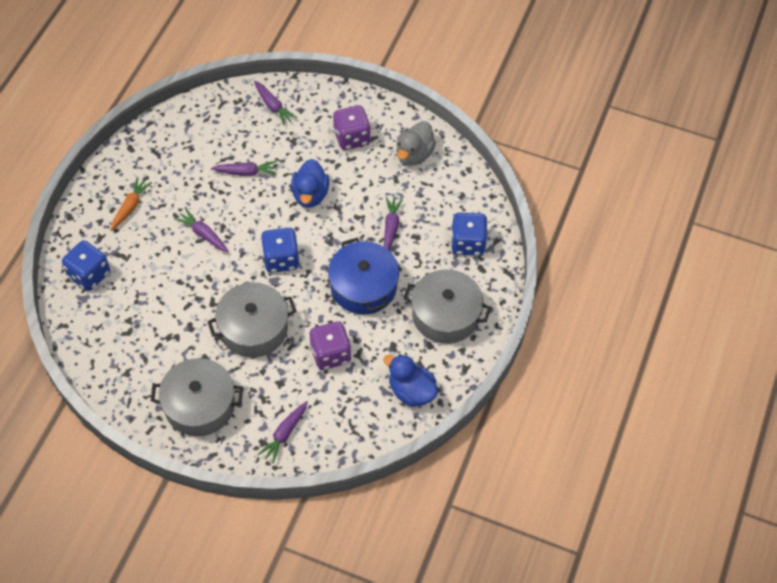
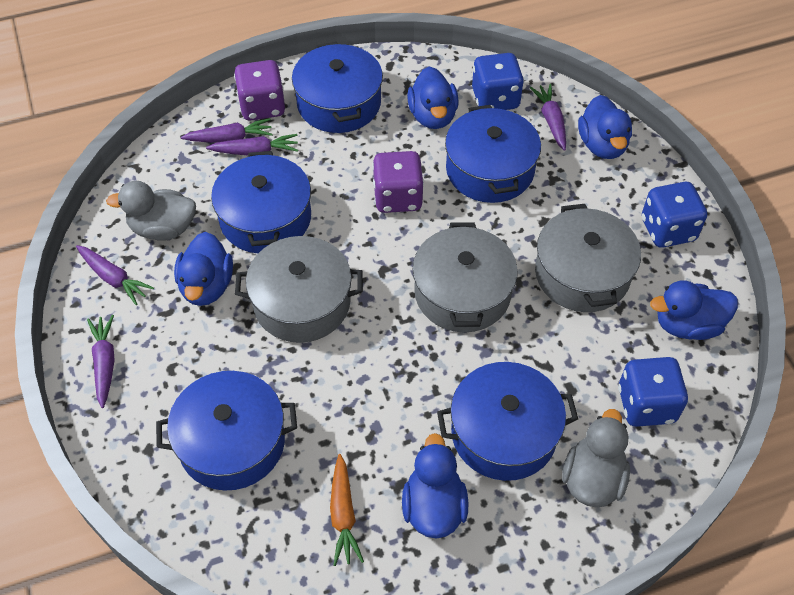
blue duck: [291,159,329,208] [383,354,438,407] = 2 -> [174,232,233,306] [402,433,468,538] [407,67,459,129] [578,95,632,159] [650,280,738,340] = 5
blue pot: [328,238,399,315] = 1 -> [156,371,297,490] [211,151,311,253] [292,42,383,133] [437,362,578,481] [445,105,541,203] = 5
grey duck: [396,121,436,166] = 1 -> [106,181,196,241] [562,409,630,508] = 2

